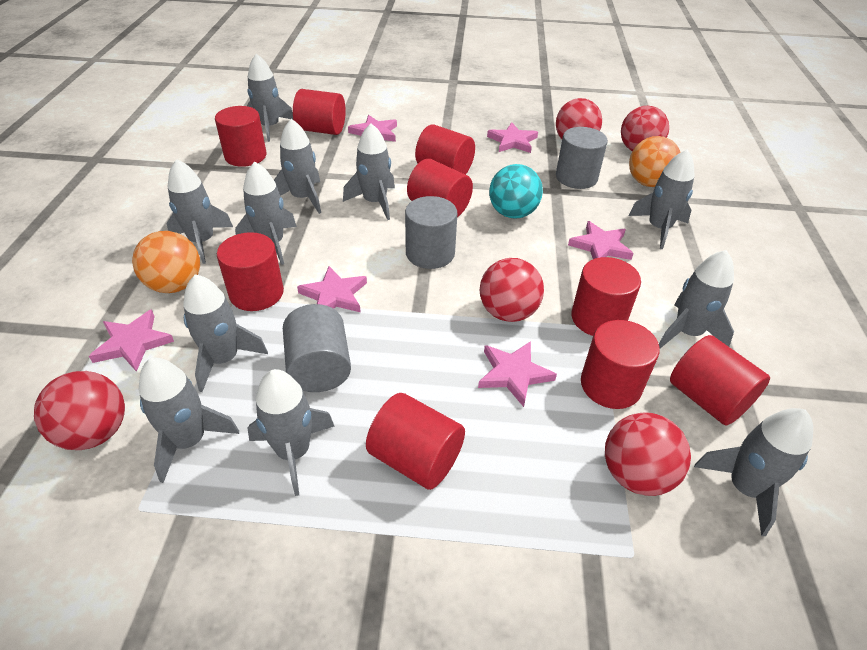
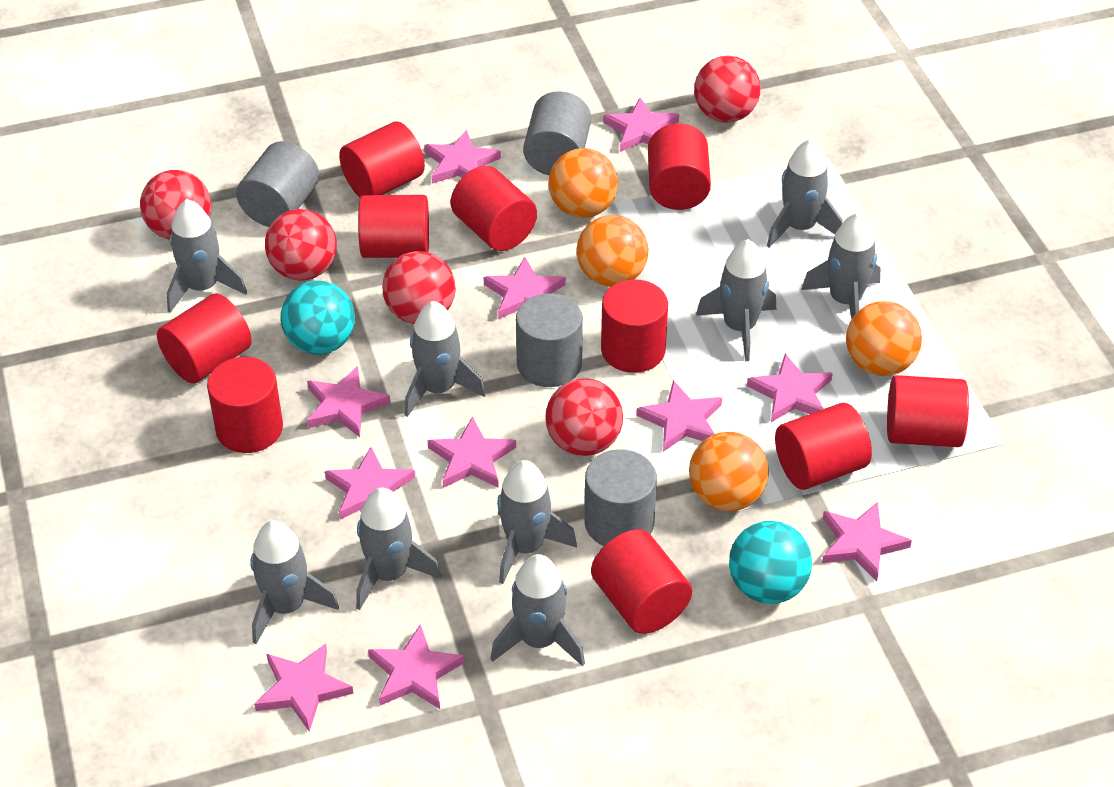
grey cylinder: [283,304,351,392] [405,196,458,269] [556,127,608,189] = 3 -> [236,141,319,227] [516,293,583,387] [523,91,591,175] [584,449,657,546] = 4
grey rocket: [139,358,239,483] [166,159,233,264] [183,274,268,392] [235,161,297,265] [247,54,293,142] [247,369,335,496] [274,119,321,214] [343,123,395,220] [628,149,695,249] [659,250,734,348] [694,408,813,536] = 11 -> [167,199,247,313] [250,520,339,644] [356,488,441,610] [405,301,486,417] [491,554,585,666] [497,460,577,584] [696,239,776,361] [767,139,843,248] [801,213,880,319] = 9
orange ball: [132,231,200,293] [629,136,681,187] = 2 -> [548,148,618,218] [577,215,648,287] [689,432,769,511] [846,301,922,376] = 4
pink star: [89,309,174,372] [297,266,367,312] [348,115,397,142] [478,341,557,407] [487,122,538,153] [568,221,634,260] = 6 -> [254,644,353,732] [307,366,391,437] [325,447,415,519] [368,624,465,709] [424,130,501,184] [427,416,516,488] [483,257,566,319] [603,98,679,152] [637,380,722,452] [747,353,833,422] [822,502,912,581] = 11
red cylinder: [215,106,266,167] [217,232,284,311] [293,89,346,135] [366,393,465,490] [407,159,473,217] [415,124,475,175] [571,257,641,336] [581,320,660,409] [670,335,770,425] = 9 -> [157,293,252,383] [207,357,283,453] [339,121,425,197] [358,195,429,258] [451,166,537,251] [591,529,692,634] [601,279,668,373] [648,124,711,210] [775,403,872,490] [887,375,969,447] = 10
turquoise ball: [489,164,543,219] = 1 -> [281,280,355,355] [729,521,812,604] = 2

